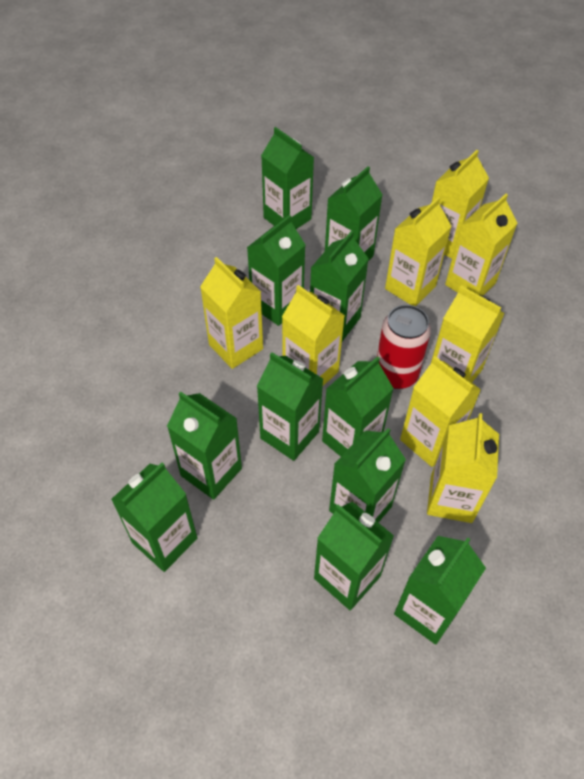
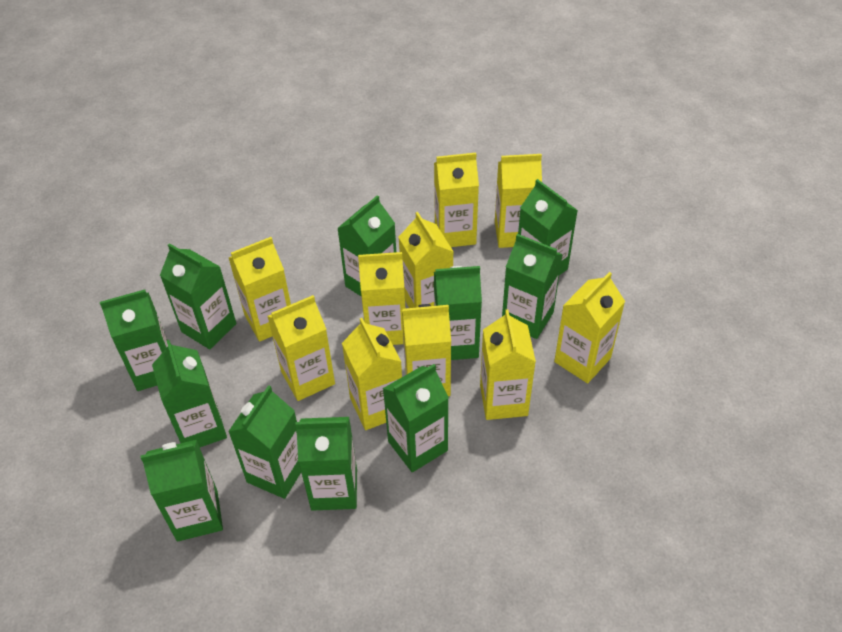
red can: [377,305,431,389] = 1 -> none = 0
yellow carton: [200,257,263,369] [282,285,345,386] [385,197,452,306] [400,356,481,467] [427,413,499,523] [431,286,505,382] [432,150,489,259] [445,194,518,296] = 8 -> [229,237,291,342] [267,295,335,401] [342,318,402,430] [358,252,406,345] [399,212,454,308] [402,304,451,396] [434,153,479,247] [480,310,536,420] [495,154,542,248] [554,272,625,383] = 10

